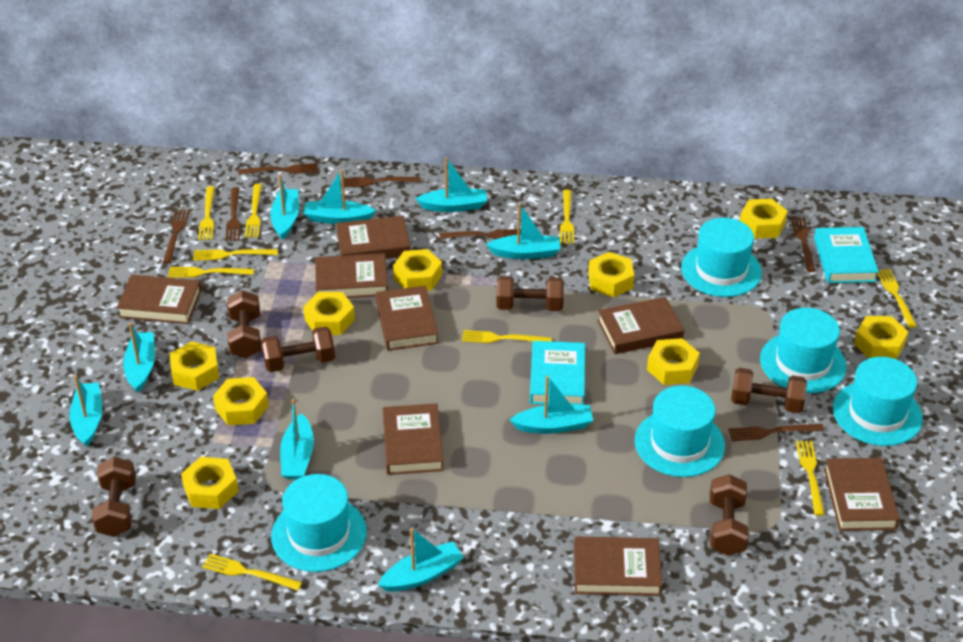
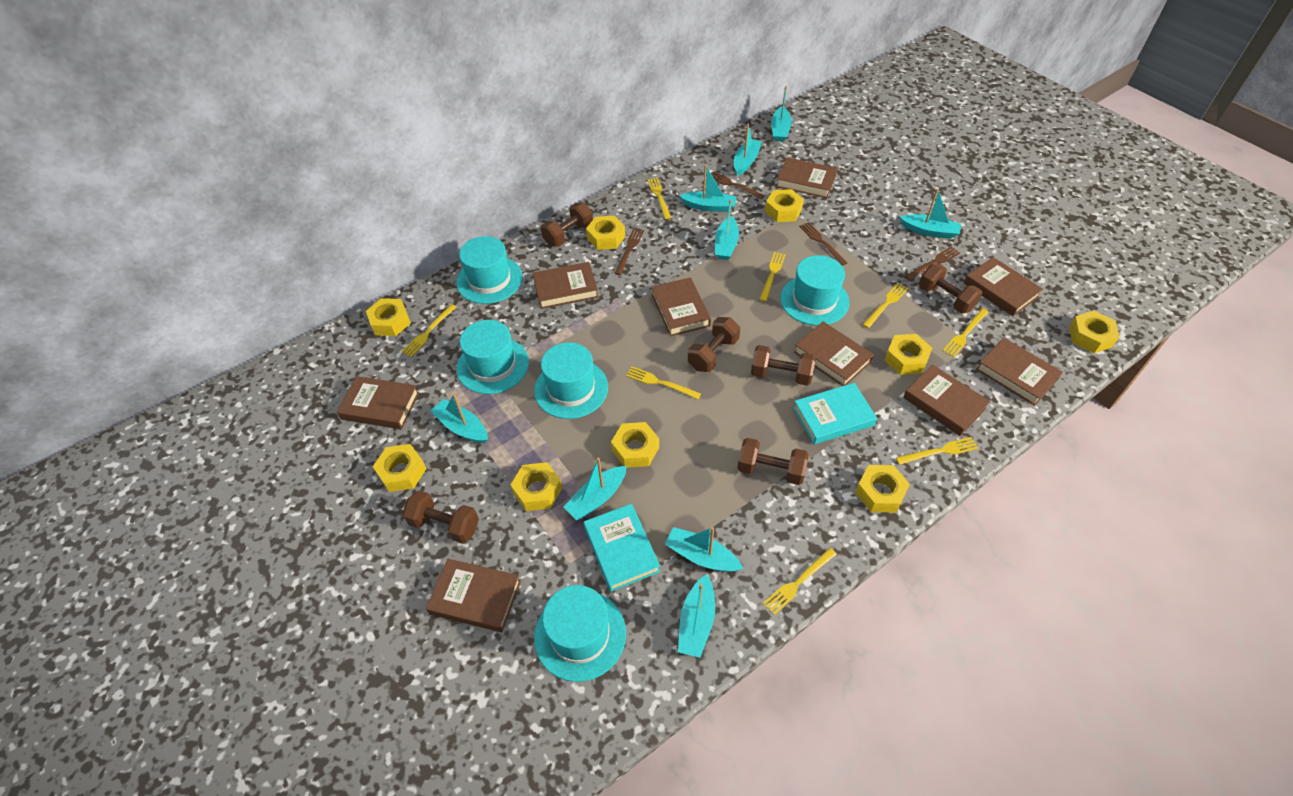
brown book: [116,275,202,324] [315,253,388,298] [336,216,410,259] [376,286,438,351] [383,403,444,475] [574,537,662,596] [597,297,684,354] [824,458,900,531] = 8 -> [337,376,419,429] [426,559,521,632] [533,262,598,309] [651,277,711,336] [776,157,837,198] [794,322,874,386] [903,365,990,436] [964,257,1043,316] [976,338,1063,406] = 9
brown fork: [163,209,190,264] [226,187,241,241] [238,163,318,175] [341,177,421,187] [439,229,521,239] [728,424,824,441] [791,217,815,272] = 7 -> [614,228,644,275] [711,171,765,199] [799,222,847,266] [904,246,960,281] = 4
yellow fork: [168,267,254,278] [193,249,278,261] [198,186,215,240] [202,554,302,591] [245,184,262,238] [462,330,552,343] [560,190,574,244] [796,441,825,516] [877,269,917,328] = 9 -> [402,304,456,357] [626,366,701,399] [647,177,671,219] [759,252,786,302] [763,548,837,615] [862,283,909,328] [896,437,978,465] [943,308,988,357] = 8

